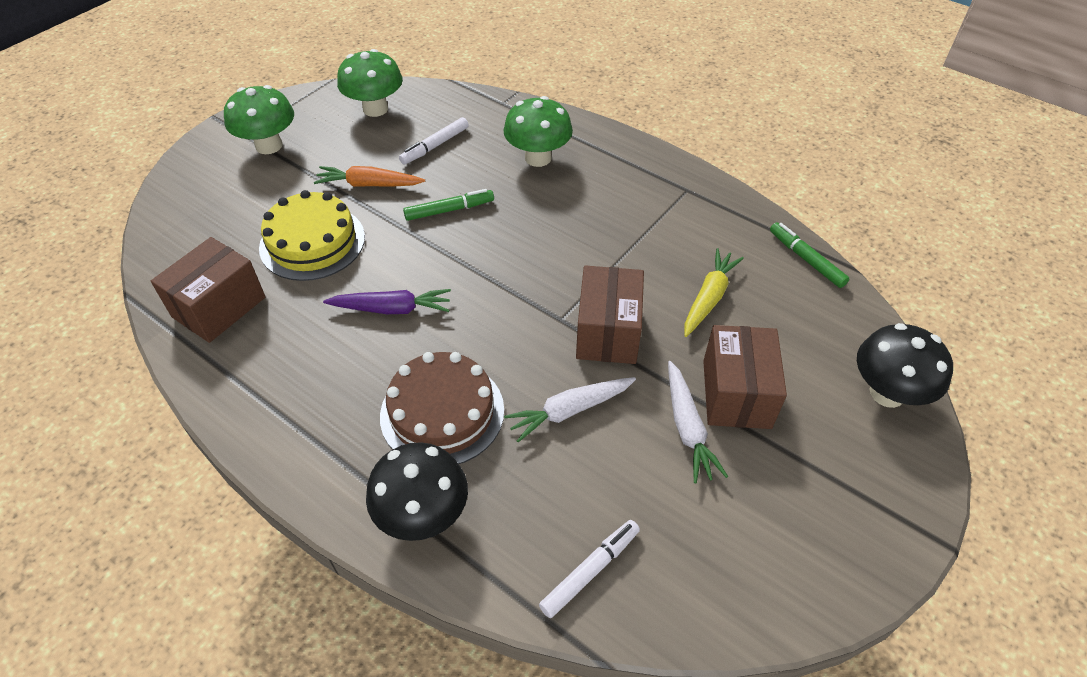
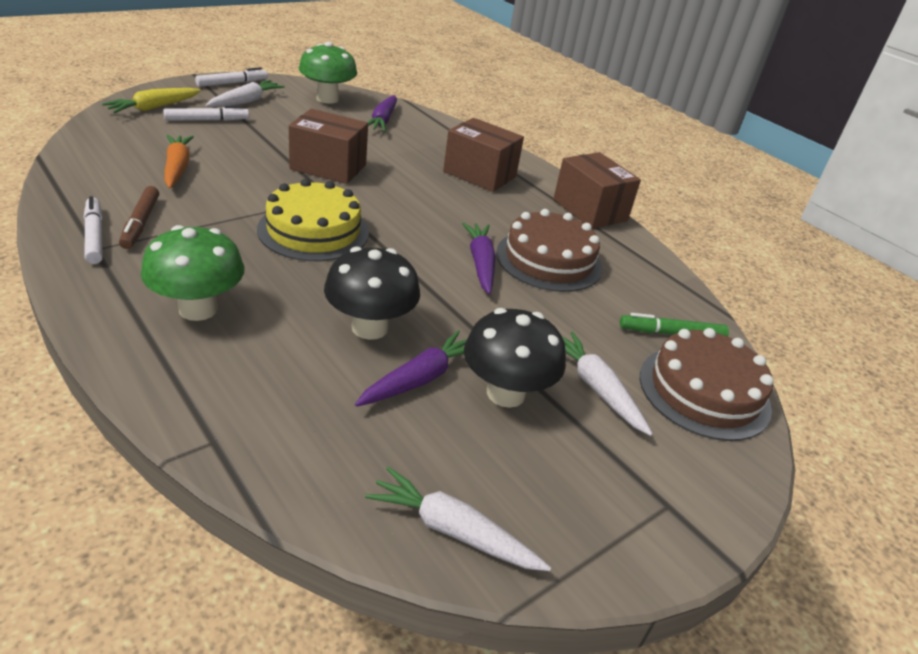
brown cake: [380,352,504,464] = 1 -> [496,209,602,292] [640,328,774,441] = 2
brown marker: none = 0 -> [119,186,159,249] = 1
green marker: [403,189,494,221] [770,222,849,288] = 2 -> [620,313,729,337] = 1
green mushroom: [224,85,294,154] [337,49,403,117] [504,96,573,167] = 3 -> [141,225,244,321] [299,42,357,104] = 2
purple carrot: [323,289,451,314] = 1 -> [355,330,467,407] [368,95,397,132] [462,222,496,294] = 3
white carrot: [504,377,636,442] [668,361,728,483] = 2 -> [205,80,285,107] [365,467,551,571] [562,331,653,436] = 3
white marker: [399,117,469,165] [539,520,640,618] = 2 -> [84,196,103,264] [163,106,249,121] [195,67,268,87] = 3

